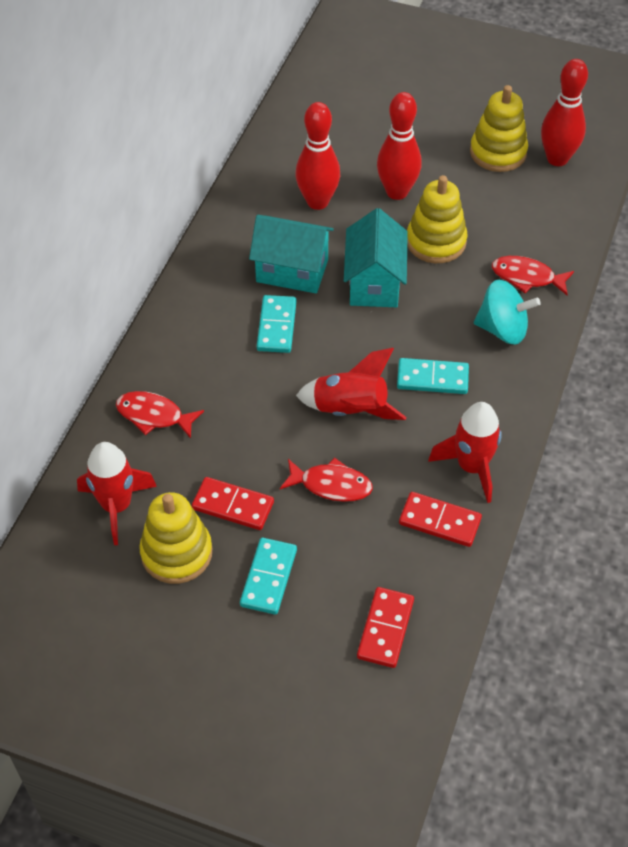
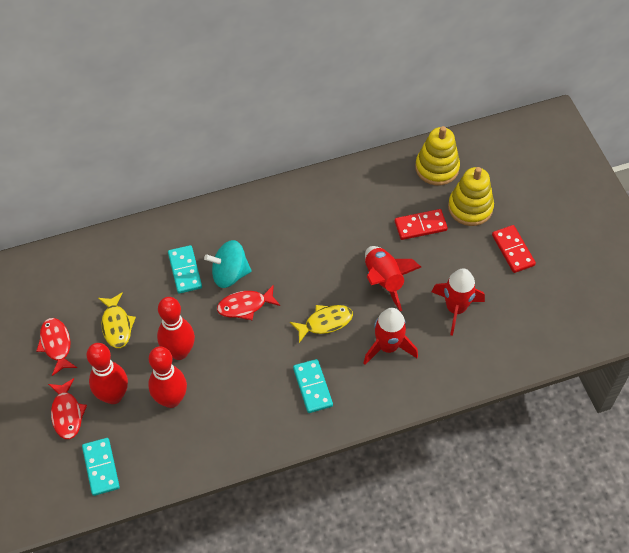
red domino: [192,477,274,530] [357,587,414,668] [399,492,482,547] = 3 -> [395,209,448,240] [492,225,536,273] = 2
turquoise house: [249,215,334,293] [344,208,408,307] = 2 -> none = 0
yellow fish: none = 0 -> [98,292,136,348] [290,305,353,343] = 2
yellow stacking toy: [139,492,212,584] [407,175,467,263] [470,85,528,172] = 3 -> [415,126,460,185] [448,167,494,226] = 2

